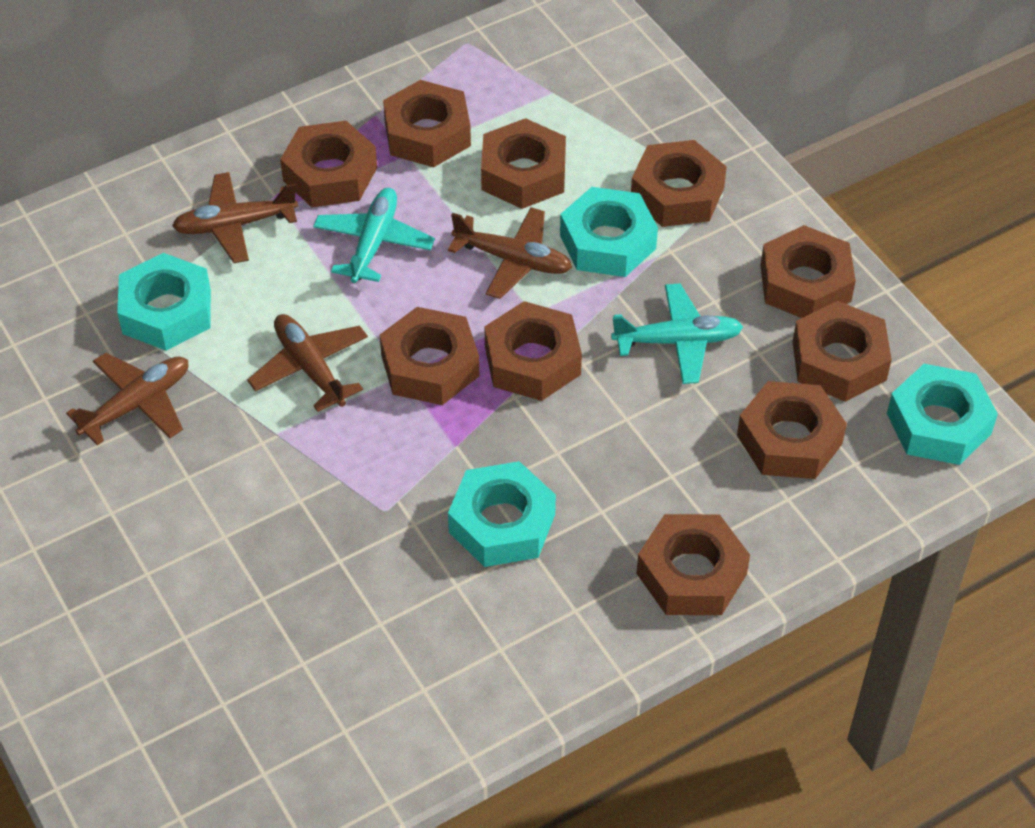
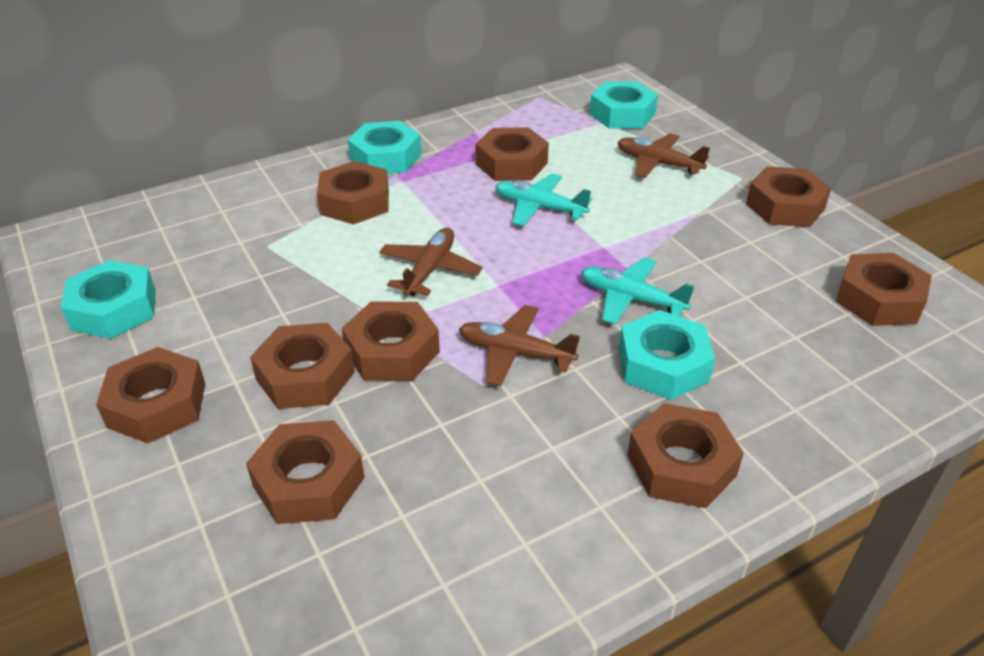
brown nut: [280,121,377,207] [380,307,479,405] [383,80,471,167] [481,118,566,209] [485,301,582,401] [631,140,727,227] [636,514,750,615] [737,381,847,479] [760,225,856,318] [793,301,892,402] = 10 -> [96,347,205,444] [246,420,365,524] [250,323,355,409] [317,161,389,225] [342,301,440,381] [475,127,549,181] [627,403,744,508] [746,166,831,227] [836,253,932,326] = 9
brown plane: [66,353,188,445] [172,172,298,263] [247,314,368,412] [448,207,572,299] = 4 -> [379,228,483,296] [459,305,580,386] [617,134,710,178] = 3

